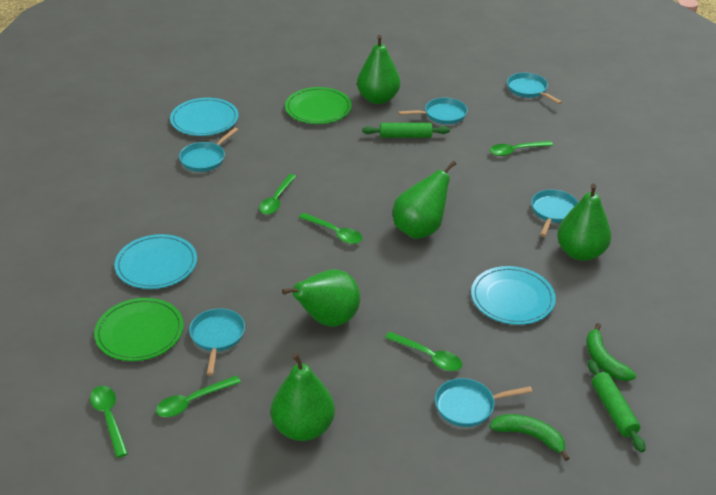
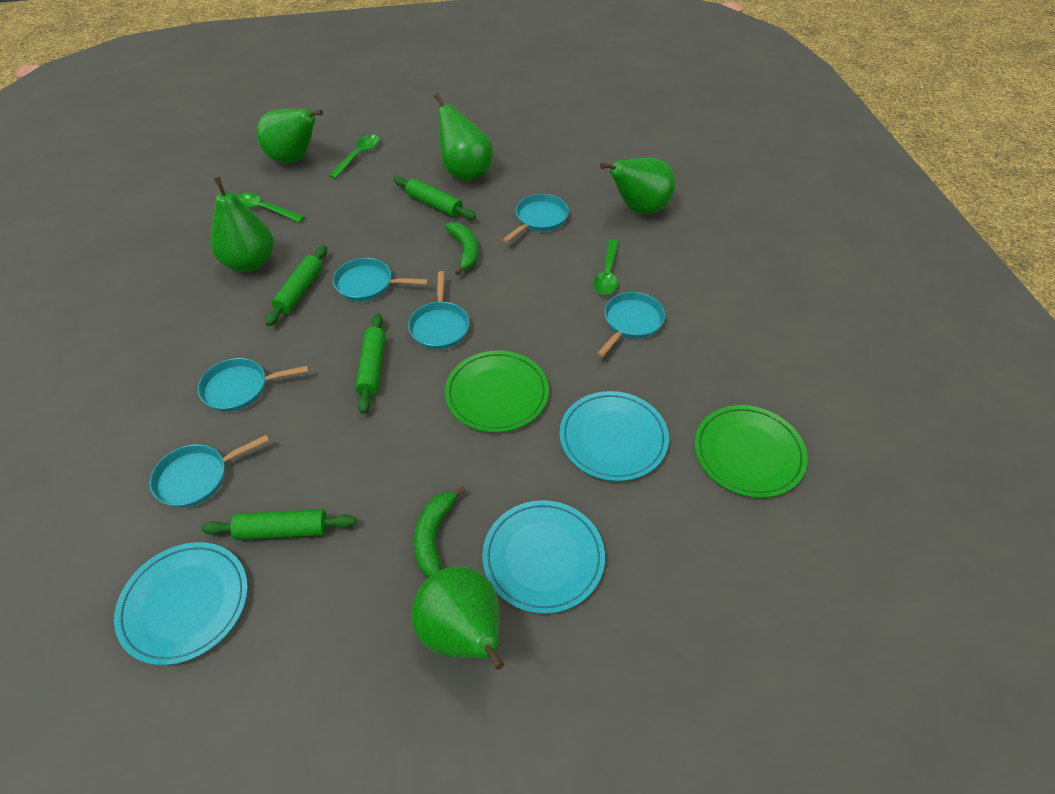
green rolling pin: [362,123,450,138] [588,359,645,452] = 2 -> [201,509,356,540] [265,245,327,326] [355,313,386,414] [393,176,476,220] = 4
green spoon: [90,386,128,458] [156,375,241,417] [259,174,296,215] [299,213,362,244] [385,332,462,371] [490,141,553,156] = 6 -> [235,192,305,223] [328,135,380,179] [593,239,619,295] = 3

